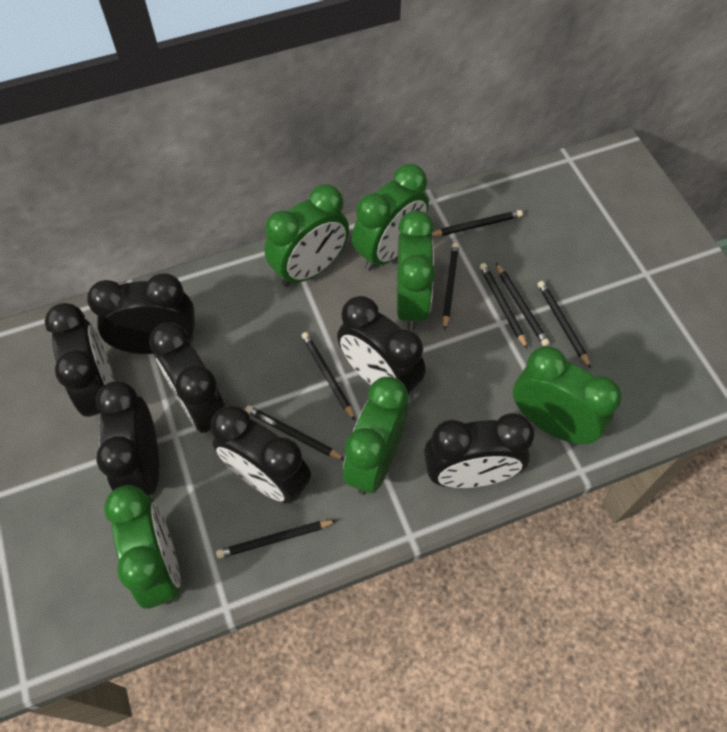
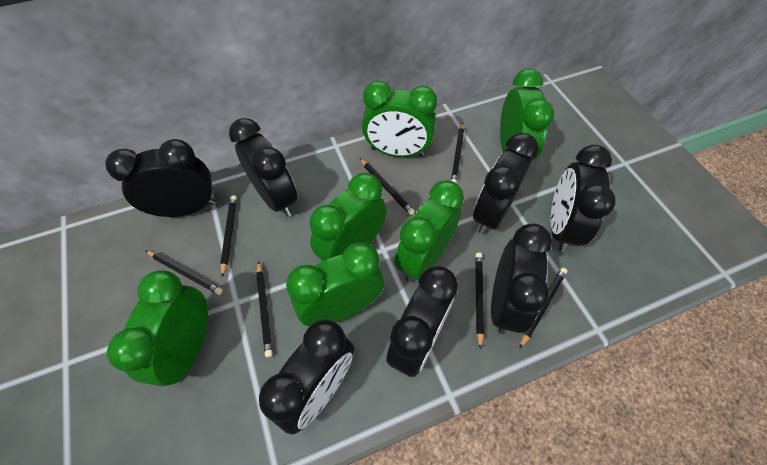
black pencil: [216,520,337,559] [245,405,344,460] [301,332,355,421] [431,210,523,236] [442,243,459,330] [480,263,528,349] [496,263,550,346] [538,281,591,368] = 8 -> [145,250,223,295] [220,195,237,277] [256,261,273,357] [360,158,415,215] [451,122,464,183] [475,252,484,350] [519,268,567,349] = 7

